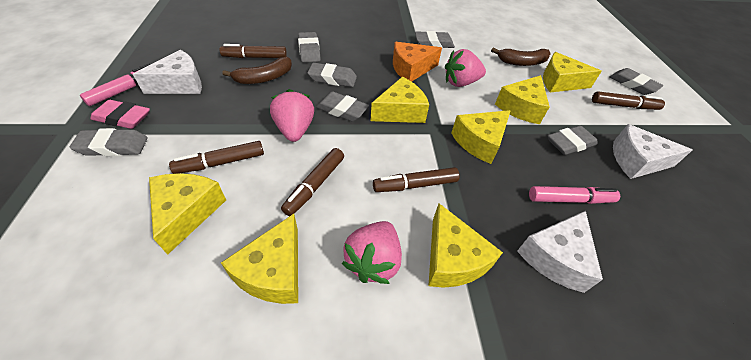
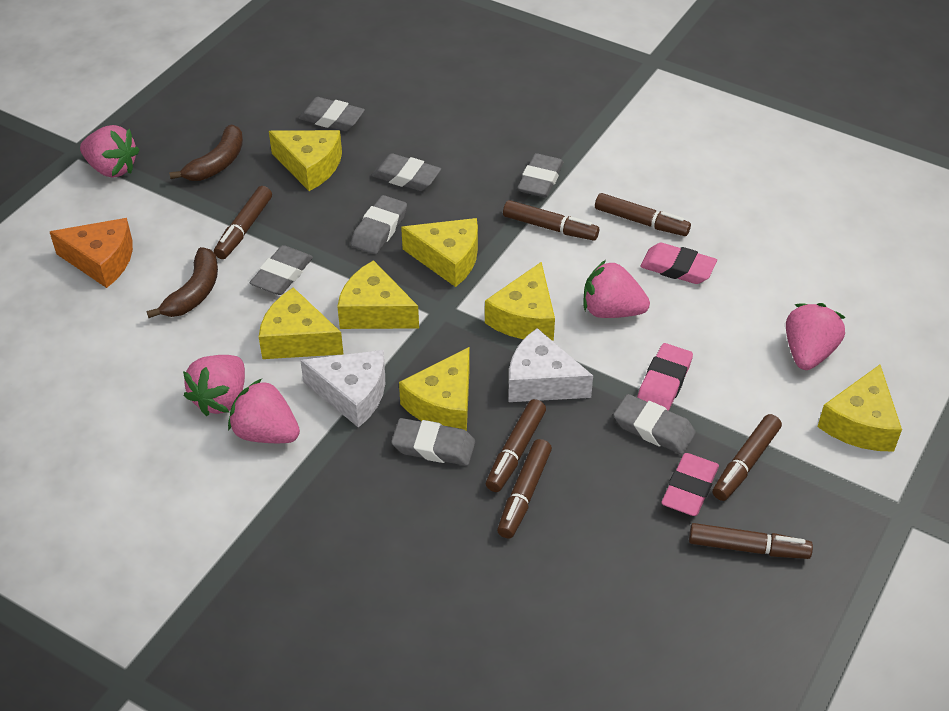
brown marker: [169,141,264,174] [220,44,287,58] [281,148,344,216] [373,167,459,192] [592,91,665,110] = 5 -> [214,186,272,259] [486,399,546,492] [497,439,552,539] [503,200,599,241] [595,193,691,236] [689,523,813,559] [712,414,782,501] = 7
pink eraser: [90,100,150,129] = 1 -> [637,343,693,411] [640,243,717,284] [661,453,719,516] = 3
pink marker: [80,63,150,106] [529,186,620,204] = 2 -> none = 0
pink strawberry: [270,89,314,142] [342,221,402,284] [445,49,486,87] = 3 -> [80,125,140,178] [183,355,245,416] [228,379,300,443] [584,260,650,318] [786,303,846,370] = 5
white cheese: [133,50,202,94] [517,211,603,293] [613,124,692,179] = 3 -> [300,350,385,428] [509,328,593,402] = 2

